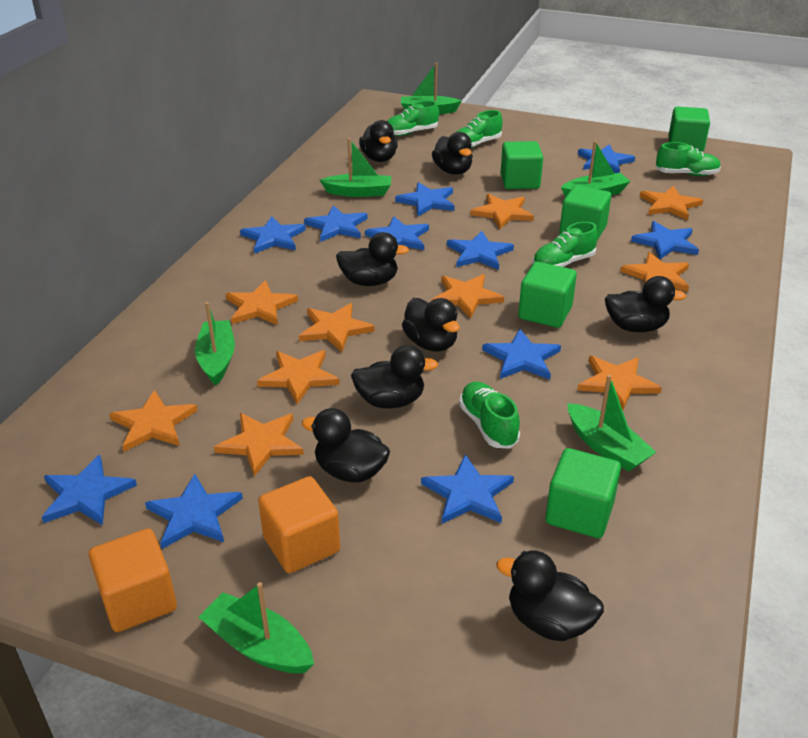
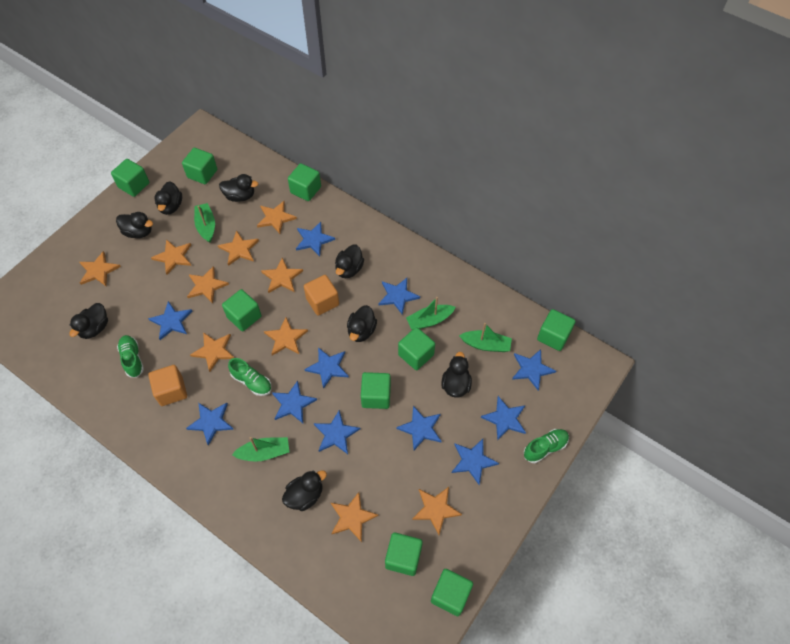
green boat: [195,302,235,385] [199,582,314,673] [320,138,391,197] [401,63,462,114] [561,141,631,198] [567,375,656,471] = 6 -> [194,203,215,243] [232,437,289,462] [406,297,456,330] [459,323,512,352] = 4
green cube: [501,141,543,189] [518,262,577,328] [546,448,621,538] [560,185,611,241] [668,106,710,152] = 5 -> [111,159,149,197] [182,148,217,184] [222,289,261,331] [288,163,321,201] [361,372,391,409] [385,532,423,576] [398,327,435,370] [431,569,473,616] [537,309,576,351] = 9
green shoe: [387,100,439,136] [455,110,502,148] [459,382,520,449] [532,222,598,267] [655,142,721,176] = 5 -> [117,335,144,378] [228,358,272,396] [524,429,569,463] = 3

